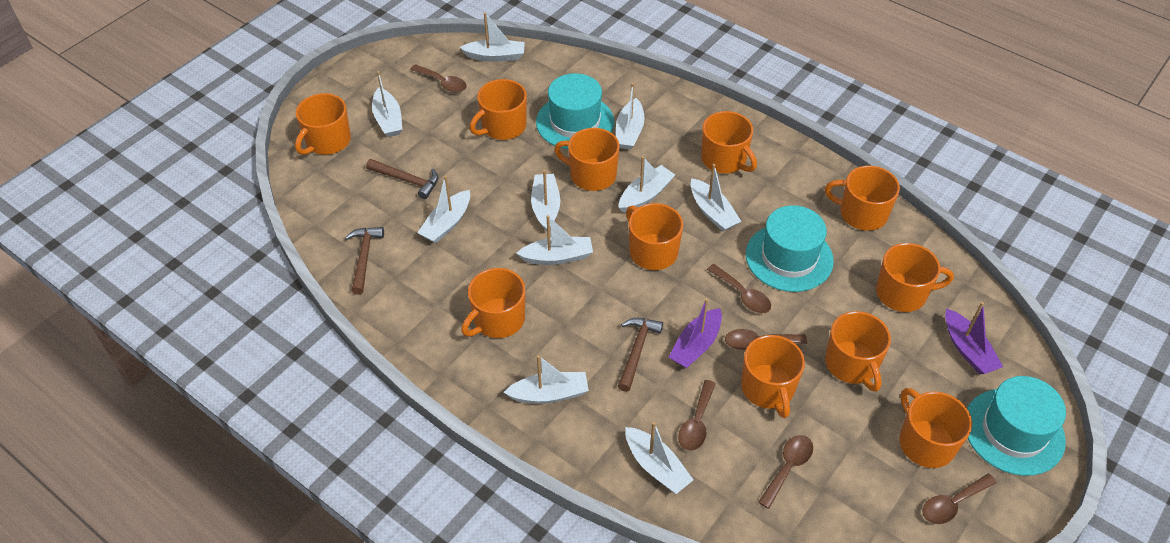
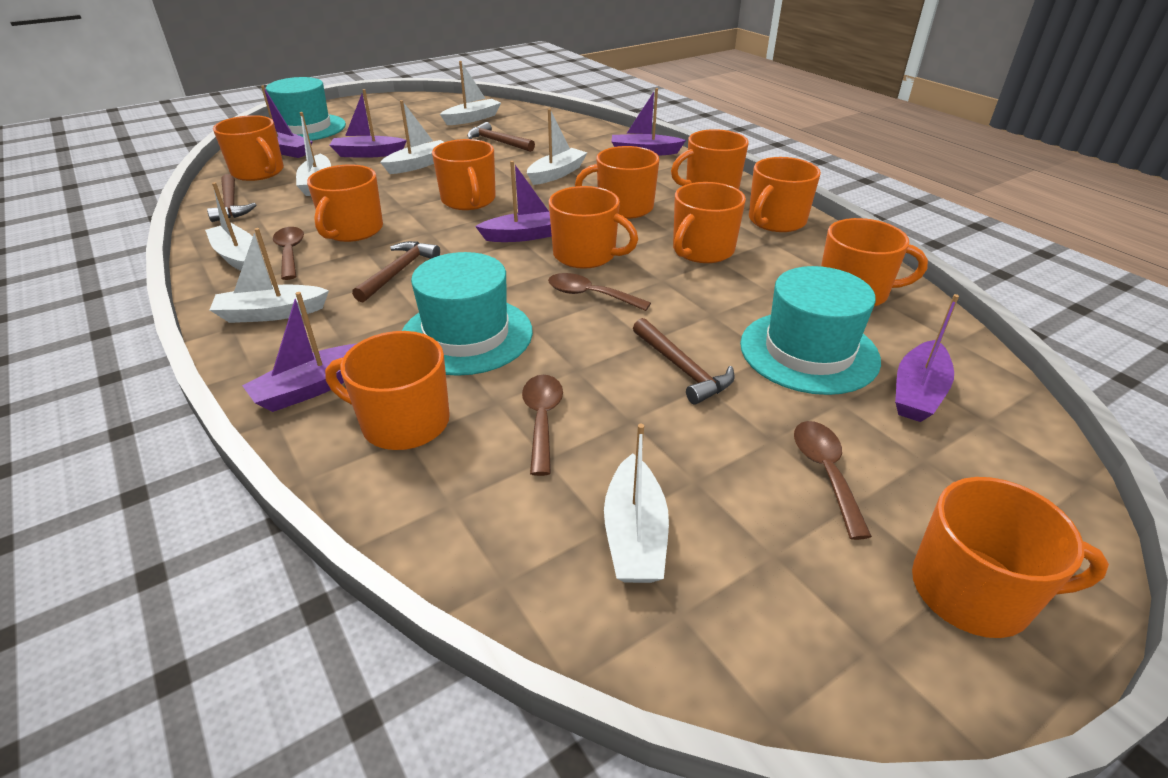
brown hammer: [345,227,384,295] [366,159,438,199] [618,318,663,392] = 3 -> [207,174,256,222] [352,241,440,302] [467,122,535,152] [633,318,735,405] = 4
brown spoon: [410,64,467,93] [678,380,716,451] [707,264,771,313] [725,329,807,350] [758,435,813,509] [922,474,997,524] = 6 -> [273,227,304,280] [522,375,563,476] [548,273,651,311] [794,421,872,540] = 4
purple boat: [669,298,722,368] [945,302,1003,374] = 2 -> [242,292,356,412] [261,86,313,158] [329,89,406,158] [475,161,552,242] [611,88,686,156] [895,294,959,422] = 6
white boat: [372,71,402,137] [417,176,470,243] [460,12,525,62] [504,355,589,404] [516,215,593,265] [531,170,560,231] [616,83,645,150] [619,156,675,213] [625,422,694,494] [691,164,742,231] = 10 -> [205,182,253,271] [210,228,329,323] [296,112,331,196] [380,100,444,174] [440,61,501,125] [527,109,587,185] [604,424,669,583] = 7

